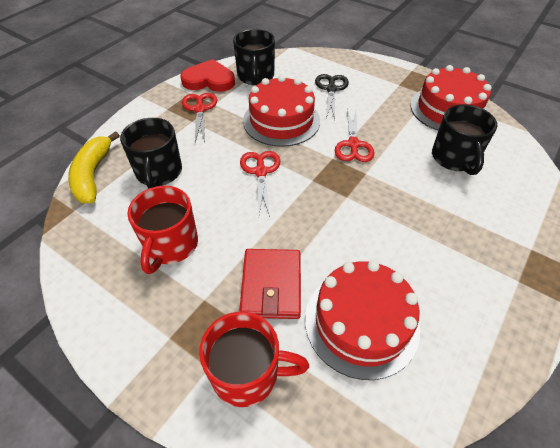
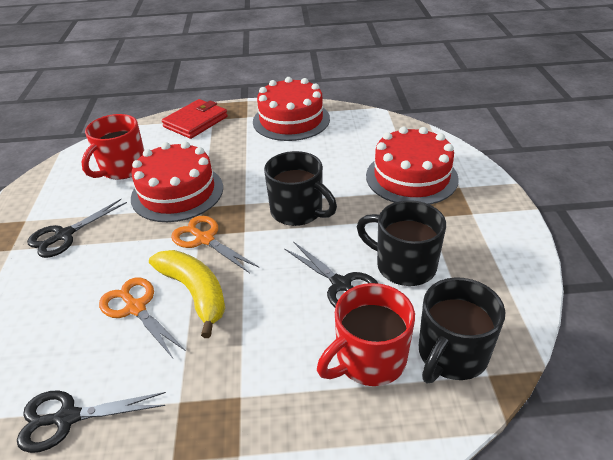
black scissors: [315,74,349,119] = 1 -> [17,390,166,453] [27,199,127,258] [284,241,378,307] = 3
orange scissors: none = 0 -> [99,278,186,358] [171,216,259,273] = 2
red heart: [180,59,235,92] = 1 -> none = 0
red scissors: [182,93,217,142] [240,151,280,217] [335,109,374,162] = 3 -> none = 0

